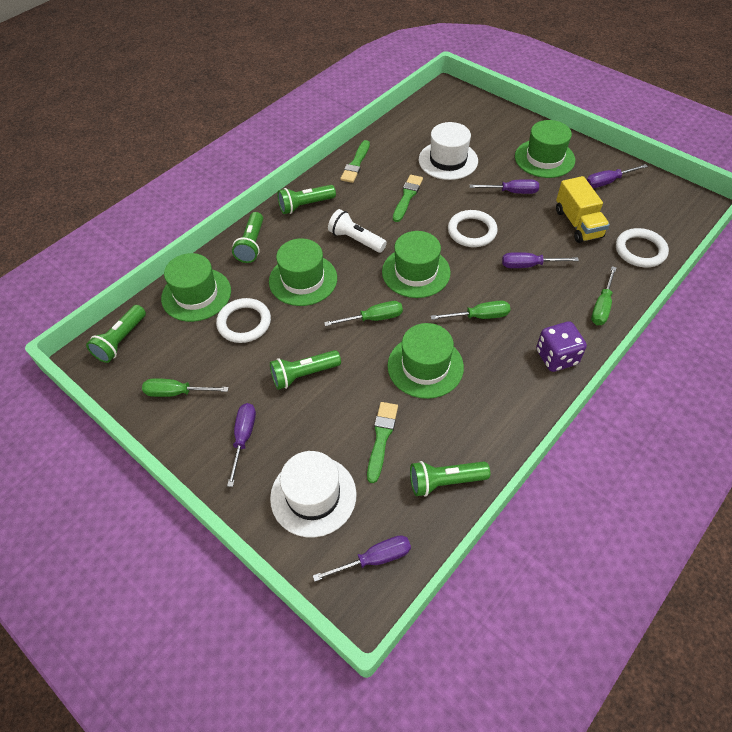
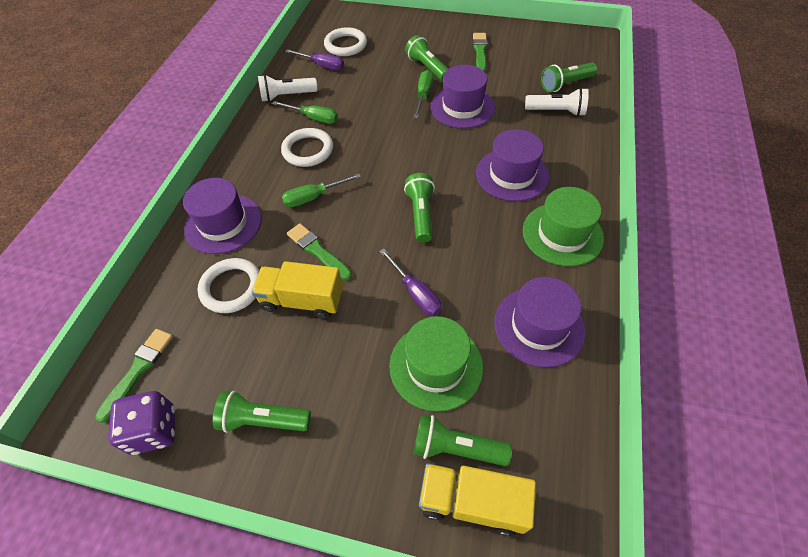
green hat: [161,253,231,322] [269,238,337,306] [382,231,451,298] [387,323,464,399] [515,120,575,178] = 5 -> [389,316,483,412] [523,187,604,266] = 2
green screwdriver: [142,378,229,397] [324,301,403,326] [431,301,510,320] [591,266,617,325] = 4 -> [272,101,338,124] [282,174,361,207] [414,70,433,118] = 3
purple hat: none = 0 -> [183,178,262,254] [430,65,495,129] [476,129,549,202] [494,277,586,367] = 4
purple screwdriver: [227,403,256,487] [313,535,411,582] [469,179,539,194] [502,252,579,268] [587,164,648,188] = 5 -> [285,49,344,70] [380,249,442,316] = 2
white flashlight: [328,209,387,253] = 1 -> [258,75,318,102] [525,88,589,116] = 2
white hat: [270,451,357,538] [419,122,478,180] = 2 -> none = 0
yellow truck: [556,176,610,243] = 1 -> [251,261,343,319] [419,463,536,536] = 2

